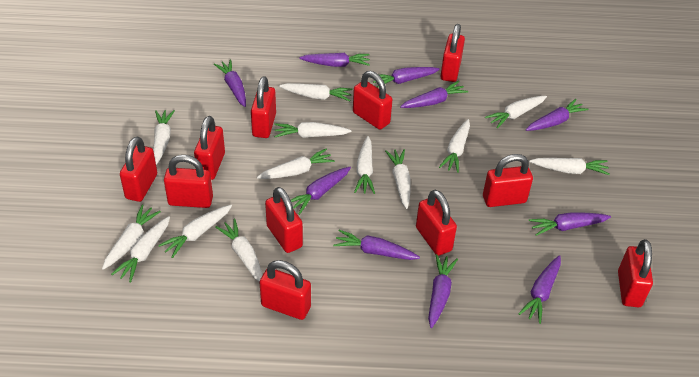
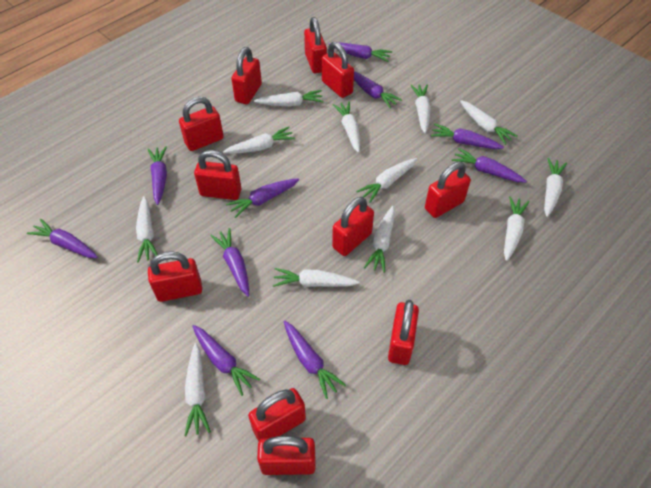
white carrot: [102,205,161,270] [111,216,170,282] [153,110,175,165] [158,205,232,258] [215,218,263,282] [257,148,335,179] [274,122,352,138] [279,83,353,101] [354,136,375,194] [385,149,411,209] [439,119,470,173] [485,96,547,128] [529,158,610,175] = 13 -> [136,196,158,262] [184,343,211,436] [223,127,295,154] [254,90,323,107] [273,268,359,287] [333,101,360,153] [356,158,417,203] [364,206,395,273] [411,84,431,133] [460,100,517,145] [504,196,530,261] [544,158,567,217] = 12

